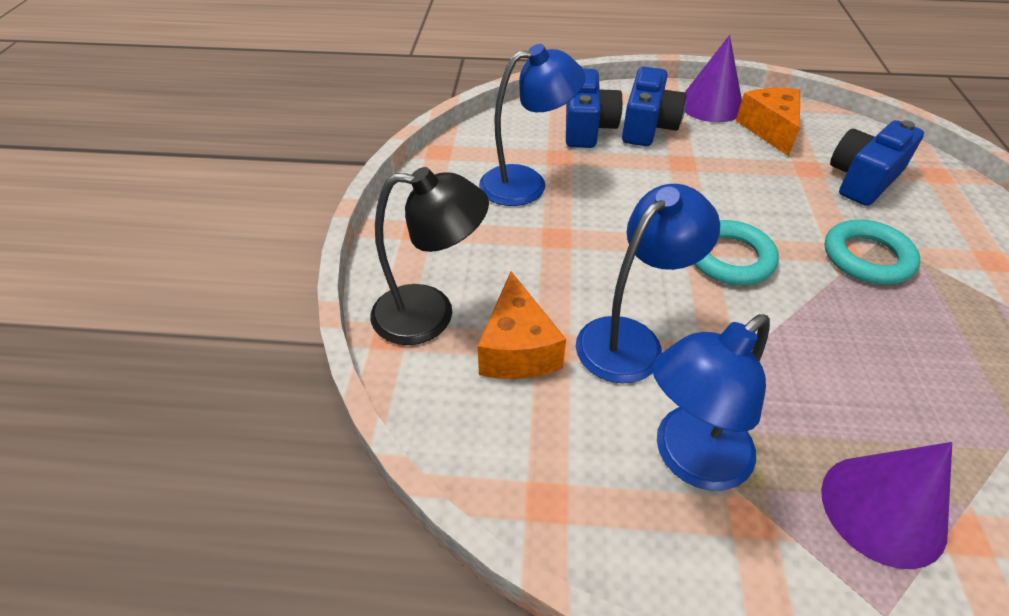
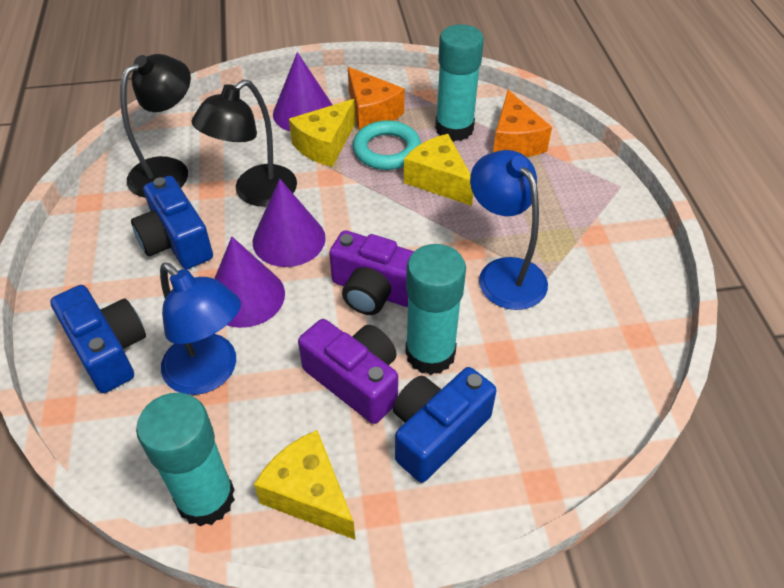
black lamp: [371,167,489,345] = 1 -> [120,54,191,198] [191,79,297,207] = 2
blue lamp: [479,44,585,206] [576,184,720,384] [652,314,770,491] = 3 -> [160,263,241,395] [470,150,548,310] = 2
purple camera: none = 0 -> [298,319,398,424] [329,230,415,315] = 2
purple cone: [685,35,742,122] [821,442,952,569] = 2 -> [214,237,285,328] [253,179,326,267] [273,52,332,131] = 3
turquoise glue stick: none = 0 -> [136,393,235,527] [405,244,466,375] [435,24,484,141] = 3
turquoise ring: [694,220,779,285] [825,219,920,285] = 2 -> [353,120,421,170] = 1
yellow cheese: none = 0 -> [254,430,355,540] [289,99,356,167] [404,134,473,206] = 3

